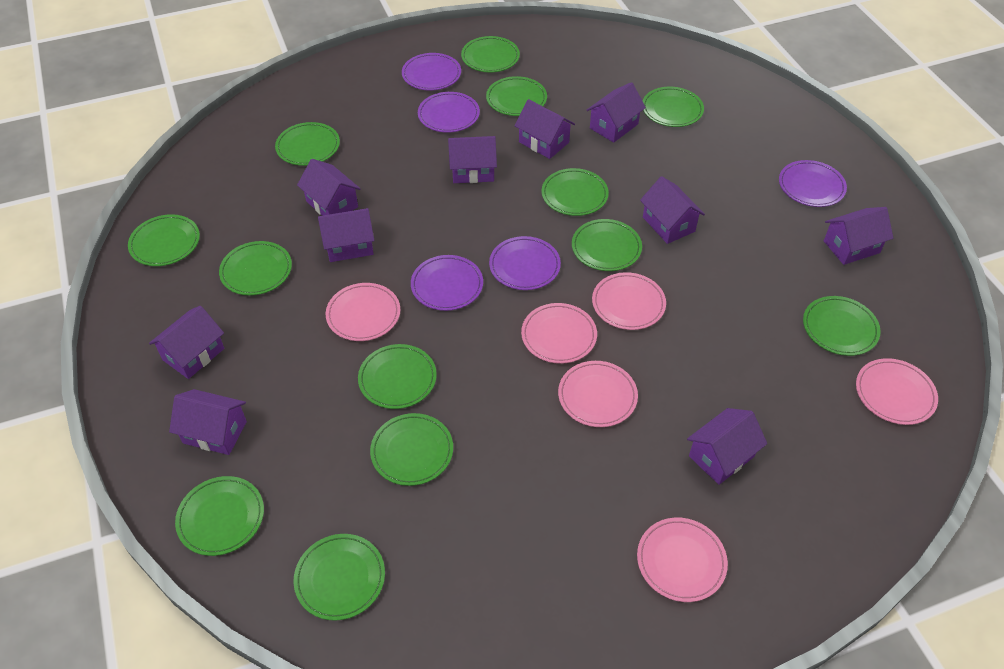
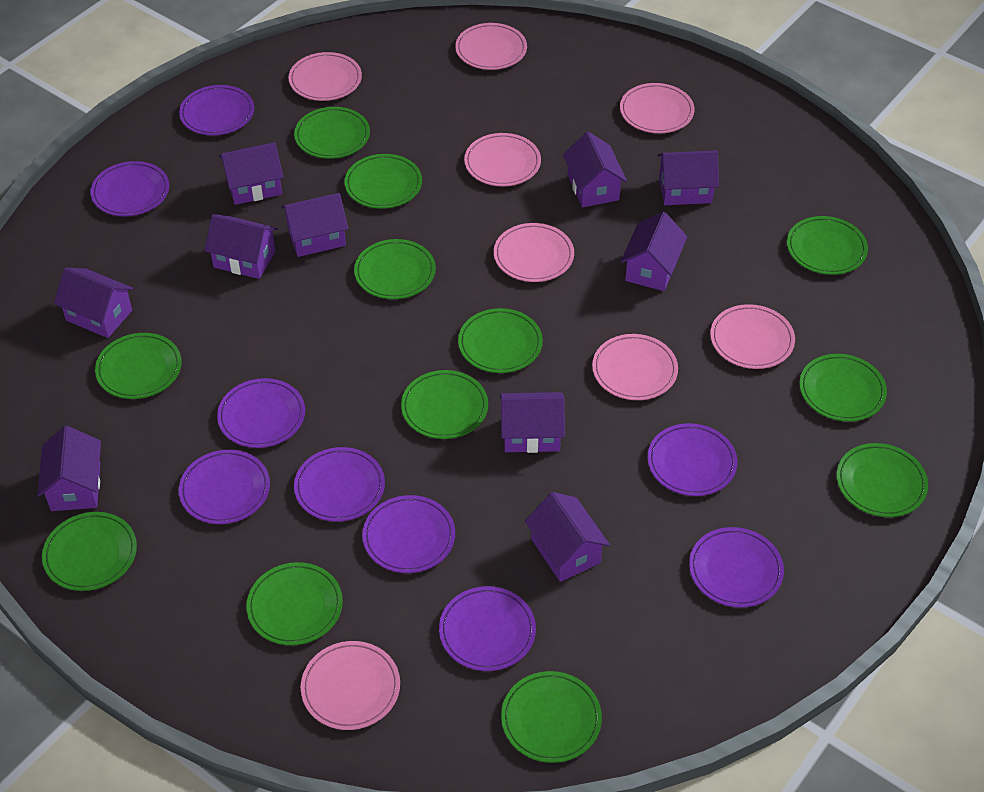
green plate: [128,214,200,266] [175,476,264,556] [219,241,292,296] [275,122,340,166] [294,534,385,621] [358,344,437,409] [370,413,453,486] [461,36,520,73] [486,76,547,116] [542,168,609,216] [572,219,642,271] [643,87,704,127] [803,296,881,356] = 13 -> [42,512,137,591] [95,333,182,399] [246,562,343,645] [294,107,370,159] [344,154,422,209] [354,239,436,299] [401,370,488,439] [458,308,543,373] [501,671,602,763] [787,216,868,275] [799,354,887,422] [836,443,928,517] = 12
pink plate: [326,283,400,341] [521,303,597,364] [558,361,638,427] [592,272,666,330] [637,517,728,602] [856,358,938,425] = 6 -> [289,52,362,101] [301,641,400,730] [455,23,527,70] [464,133,541,186] [494,223,574,282] [592,334,678,400] [620,83,695,133] [710,304,795,369] = 8
purple plate: [402,53,461,91] [411,255,483,311] [418,92,480,133] [489,236,561,290] [779,160,847,207] = 5 -> [90,161,169,216] [179,85,254,136] [179,450,270,524] [217,378,305,448] [294,447,385,522] [362,495,455,573] [439,586,536,671] [647,423,737,496] [689,527,784,608] = 9

